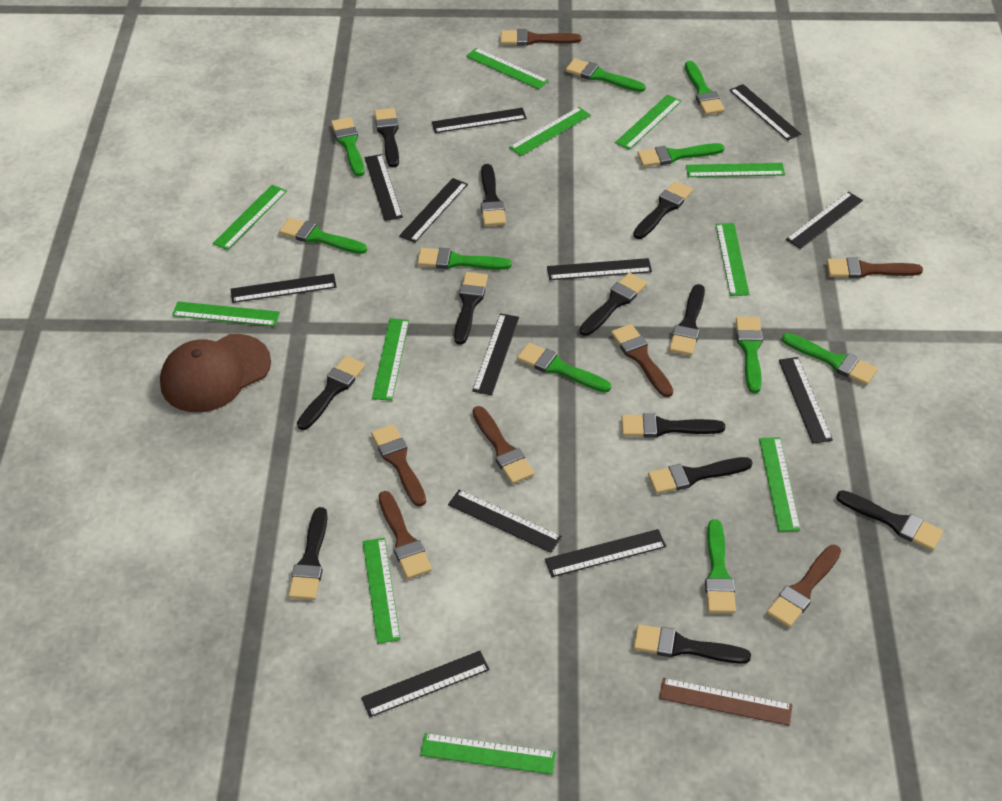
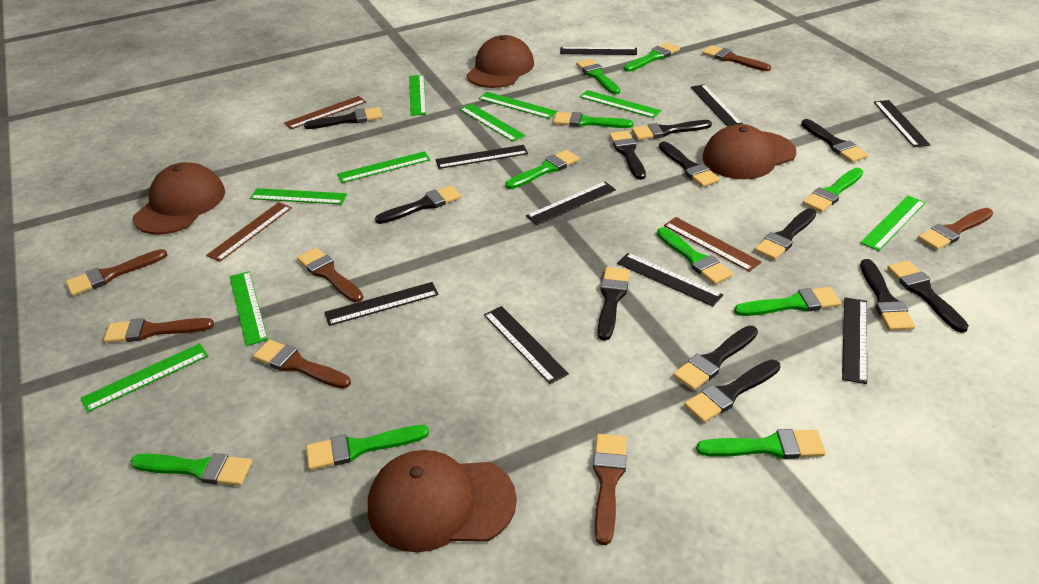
black ruler: [231,274,336,303] [361,651,490,717] [365,154,403,221] [399,178,468,243] [432,108,527,133] [448,489,562,553] [472,313,519,395] [545,529,666,577] [547,258,652,280] [730,84,801,141] [779,357,833,444] [786,192,863,249] = 12 -> [324,282,439,326] [436,145,528,169] [484,306,569,384] [526,182,616,225] [560,47,637,55] [617,253,723,307] [691,84,743,127] [842,297,867,384] [874,100,930,147] = 9
brown cap: [160,334,271,412] = 1 -> [133,162,225,235] [368,450,517,553] [467,35,534,88] [703,124,796,179] = 4
brown ruler: [659,678,793,726] = 1 -> [206,202,292,262] [284,96,366,129] [664,217,761,272] = 3
green ruler: [172,302,280,326] [213,185,287,250] [363,538,401,644] [372,318,409,401] [420,733,556,775] [466,48,549,89] [509,107,591,156] [615,94,682,150] [686,163,785,177] [716,223,750,296] [759,437,801,532] = 11 -> [81,343,208,412] [230,271,268,346] [250,188,347,204] [337,151,430,183] [409,75,426,116] [460,104,526,142] [478,92,557,119] [579,90,661,118] [860,195,926,251] = 9

